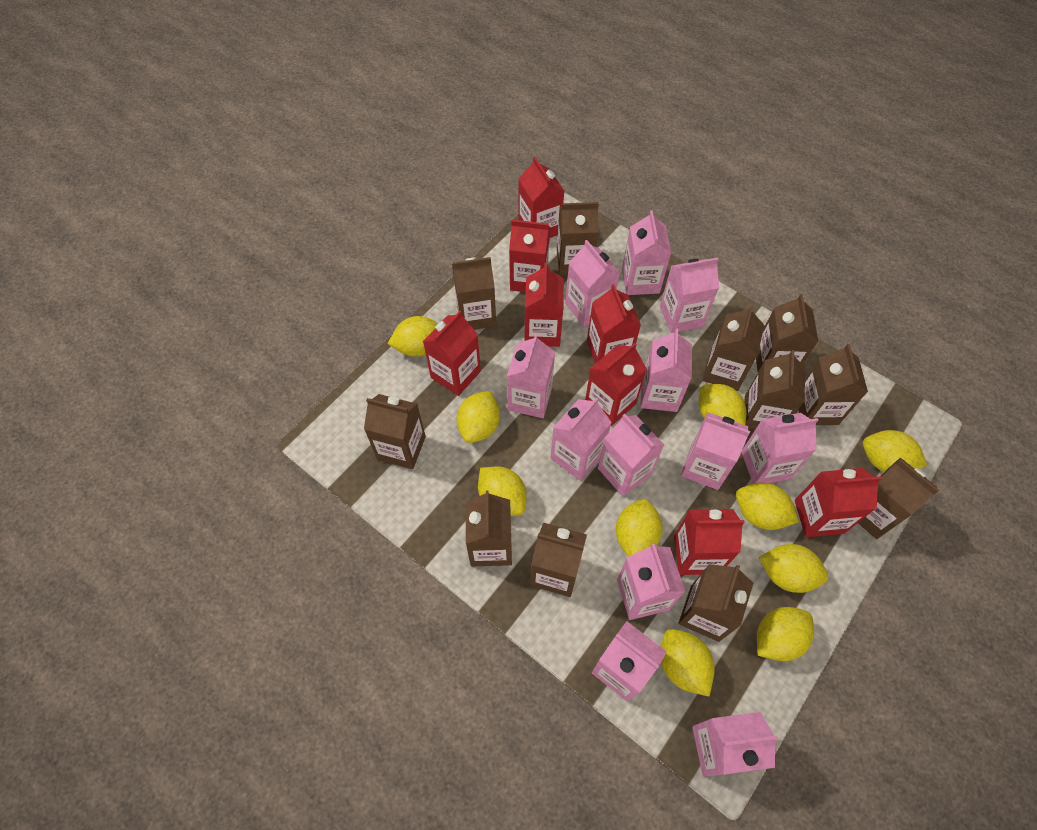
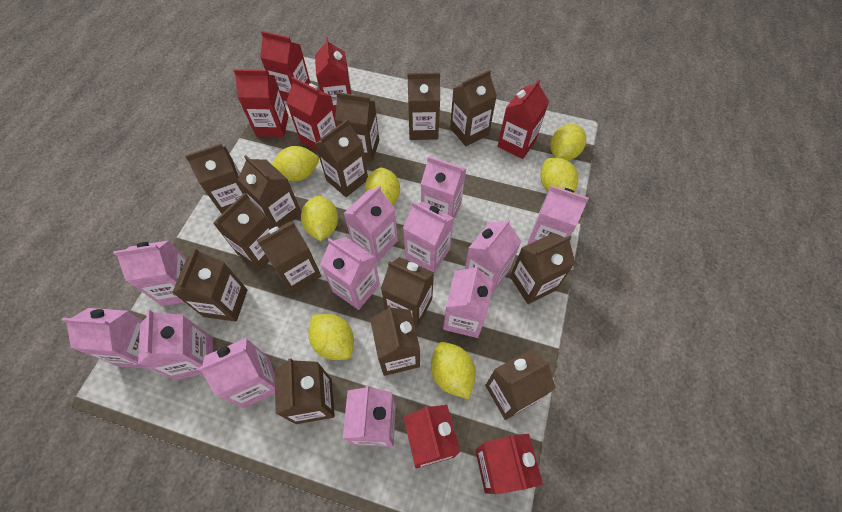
brown carton: [364,394,426,469] [452,257,496,330] [466,490,512,567] [530,523,587,597] [557,202,599,275] [678,564,753,642] [702,305,765,391] [744,350,805,429] [756,294,818,372] [798,344,868,425] [858,457,939,539] = 11 -> [172,248,247,321] [185,144,248,214] [213,193,273,270] [238,155,301,228] [257,221,321,294] [275,358,335,424] [315,119,368,197] [335,92,379,162] [370,305,420,376] [381,257,434,328] [408,72,440,140] [450,70,497,146] [485,350,556,420] [510,233,575,304] = 14
red carton: [423,311,481,396] [509,220,550,292] [518,157,564,238] [524,263,564,347] [585,343,647,426] [587,284,641,364] [674,509,745,575] [795,468,882,537] = 8 -> [233,69,289,137] [260,31,310,101] [286,77,337,151] [315,37,352,115] [404,405,460,468] [475,434,543,494] [498,79,549,159] = 7
yellow lemon: [388,316,438,357] [457,391,500,443] [478,467,526,516] [616,499,663,557] [661,629,715,696] [699,384,746,425] [736,483,799,530] [757,607,814,661] [759,544,828,593] [863,430,927,472] = 10 -> [272,146,319,181] [301,195,338,241] [309,314,354,360] [365,167,400,205] [431,342,476,399] [540,158,578,193] [550,124,586,161] = 7

